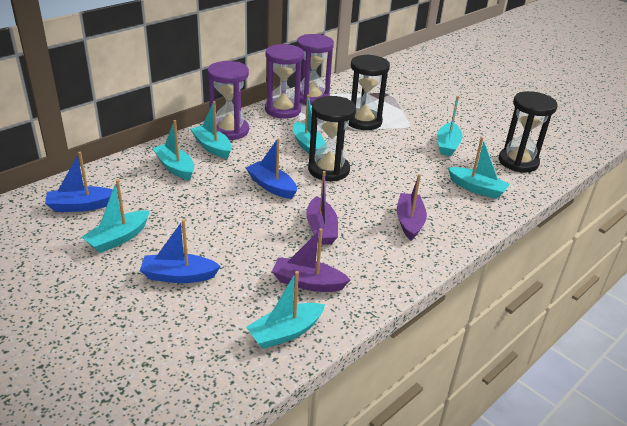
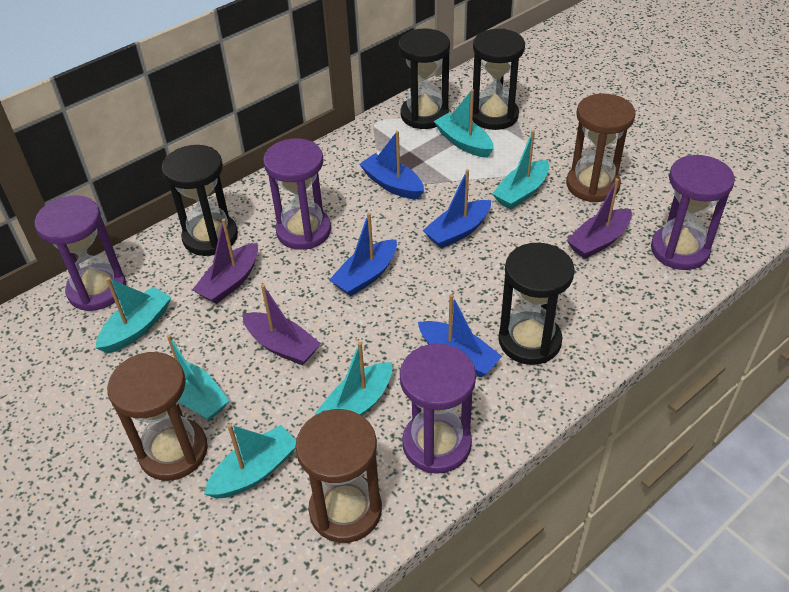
black hourglass: [308,96,356,181] [348,54,390,130] [499,91,558,173] = 3 -> [162,145,238,256] [398,28,450,129] [473,29,525,130] [498,243,575,365] = 4
blue boat: [45,152,118,212] [140,220,221,283] [246,138,297,199] = 3 -> [329,213,397,296] [359,131,424,199] [418,294,502,377] [423,169,491,249] = 4
brown hourglass: none = 0 -> [107,351,208,481] [295,409,382,543] [566,94,635,202] = 3
purple hourglass: [207,61,249,140] [265,44,304,119] [297,34,334,106] = 3 -> [35,195,126,311] [263,138,331,250] [400,344,476,474] [651,155,735,270] = 4
turquoise boat: [82,180,150,253] [153,120,194,180] [190,101,232,159] [246,271,325,349] [293,95,326,154] [437,96,463,156] [448,137,510,199] = 7 -> [96,277,171,354] [167,335,230,420] [204,424,296,499] [315,342,392,416] [434,89,494,158] [492,130,549,210] = 6

